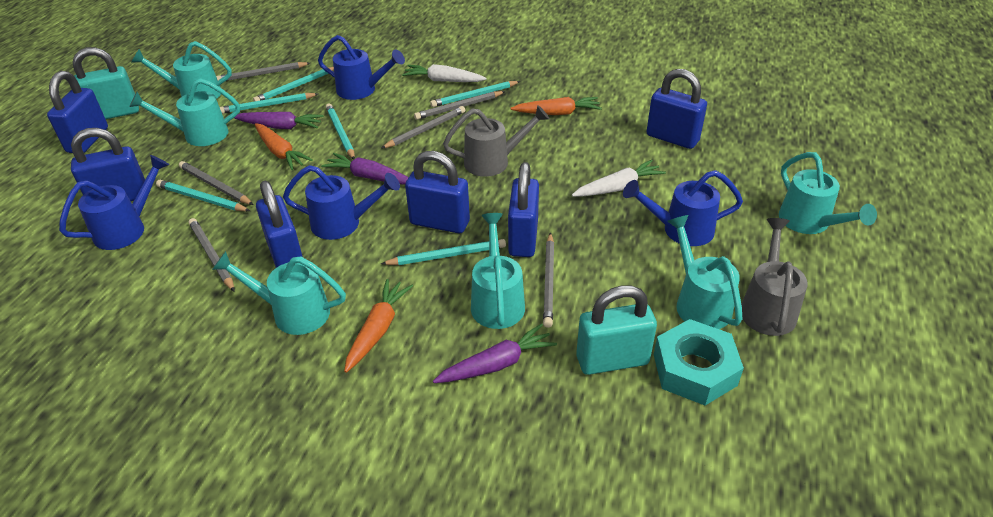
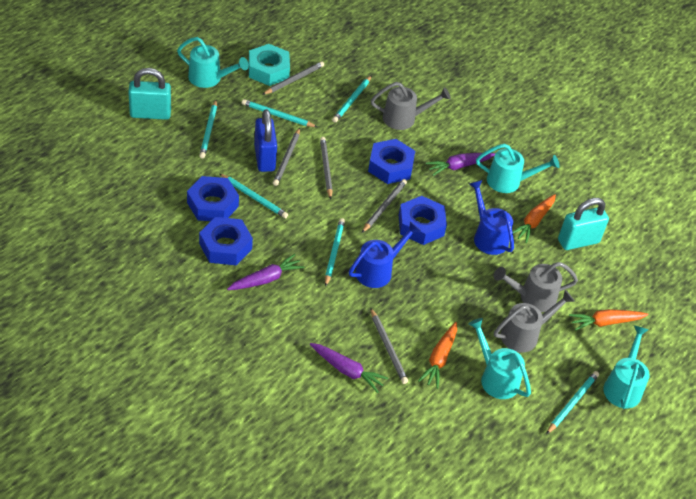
blue nut: none = 0 -> [187,176,239,221] [199,217,253,265] [368,139,415,184] [399,196,447,245] = 4
blue padlock: [47,71,108,153] [71,128,145,201] [256,181,303,268] [405,151,470,233] [508,162,539,257] [646,69,707,149] = 6 -> [254,109,277,172] = 1
blue watering can: [59,155,169,250] [283,165,400,240] [318,35,405,100] [623,170,743,246] = 4 -> [349,221,421,288] [469,180,514,255] = 2
grey pencil: [179,161,254,205] [189,218,235,292] [216,62,310,81] [381,106,465,149] [414,91,506,120] [543,232,554,328] = 6 -> [262,61,324,95] [273,128,300,186] [320,137,333,199] [362,179,407,233] [370,308,408,384] = 5
grey watering can: [443,105,550,177] [741,218,808,336] = 2 -> [371,82,451,130] [494,262,578,312] [494,290,575,353] = 3
turquoise watering can: [129,78,240,146] [131,41,232,99] [212,251,346,335] [471,213,525,329] [667,215,742,329] [779,152,877,234] = 6 -> [177,37,249,88] [468,318,531,399] [476,144,560,193] [603,325,649,409] = 4
white carrot: [402,64,487,82] [572,160,666,196] = 2 -> none = 0

